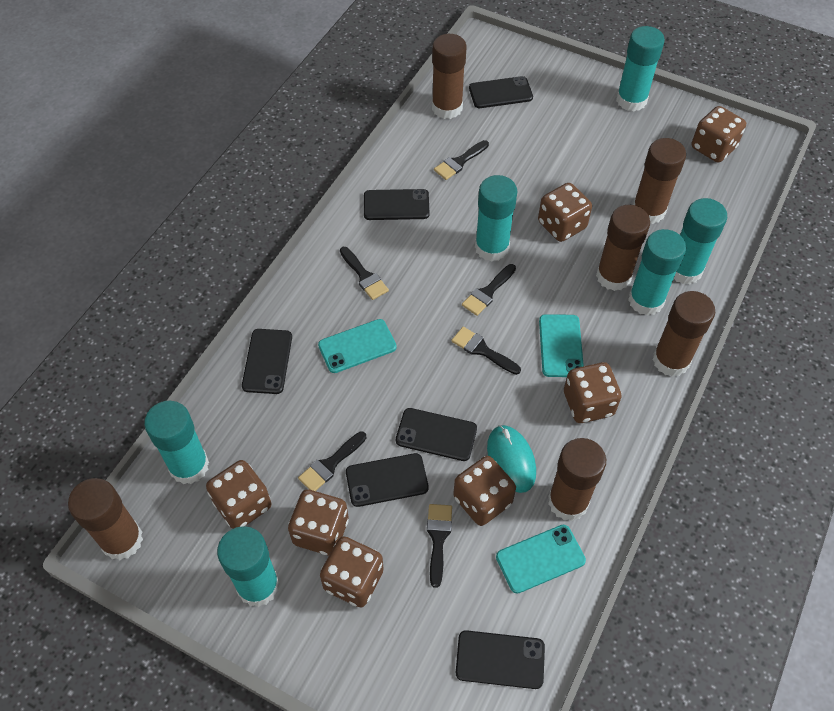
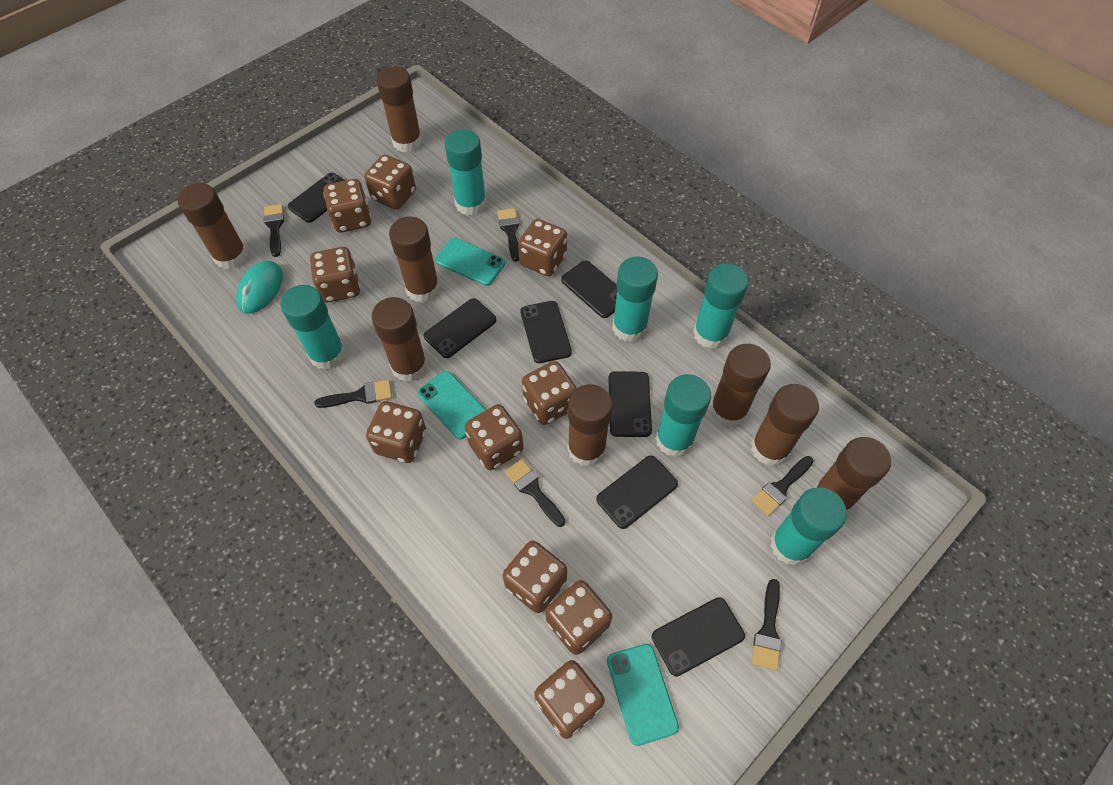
black phone: [242,329,292,394] [346,453,429,507] [364,189,430,220] [396,408,477,461] [456,630,545,689] [469,76,533,108] = 6 -> [288,172,345,223] [424,298,497,358] [520,301,572,363] [561,260,617,318] [596,456,678,529] [608,371,652,437] [652,597,745,676] = 7
brown dice: [206,460,271,529] [288,489,349,556] [320,536,384,607] [453,456,516,526] [538,183,592,242] [564,362,622,423] [692,106,746,163] = 7 -> [310,247,360,302] [323,179,371,233] [364,155,416,210] [366,401,426,463] [465,404,523,470] [503,541,567,613] [518,219,567,276] [522,361,577,425] [534,660,605,739] [546,580,612,655] = 10
brown glue stick: [68,478,143,560] [432,34,467,119] [548,438,606,521] [596,205,650,291] [633,138,686,224] [652,291,715,377] = 6 -> [178,183,248,270] [372,297,427,382] [377,66,422,153] [389,217,440,303] [567,384,613,467] [710,344,771,427] [751,384,819,466] [814,437,891,513] = 8

